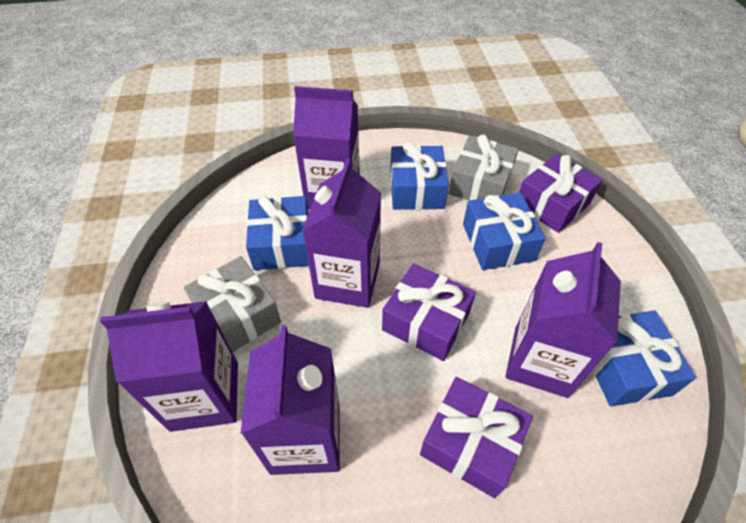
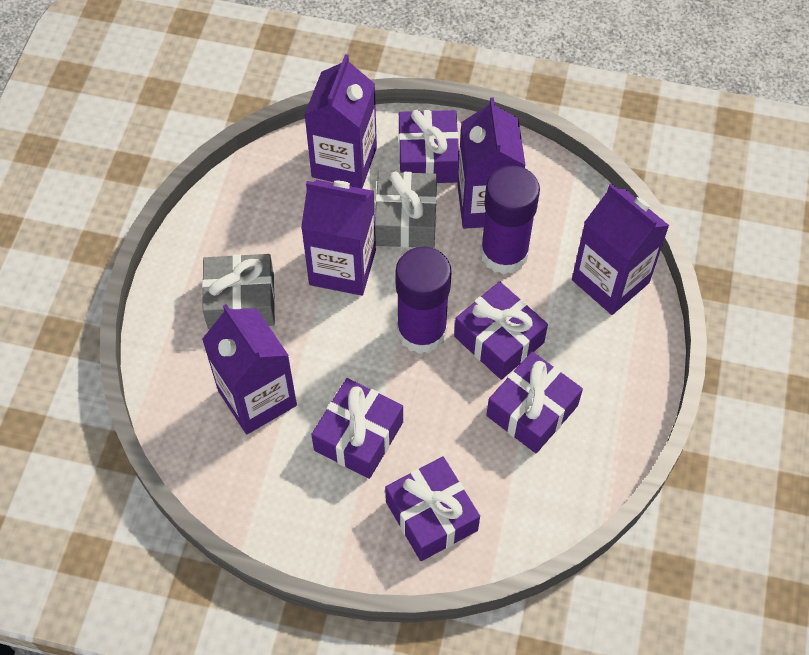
blue gift: [246,196,309,270] [390,142,449,210] [463,193,546,270] [592,310,696,407] = 4 -> none = 0
purple gift: [382,263,476,361] [420,377,533,498] [519,154,602,233] = 3 -> [311,378,403,479] [385,457,480,561] [399,110,459,183] [454,281,548,380] [486,351,583,453] = 5
purple glue stick: none = 0 -> [395,247,452,354] [480,166,540,274] = 2

